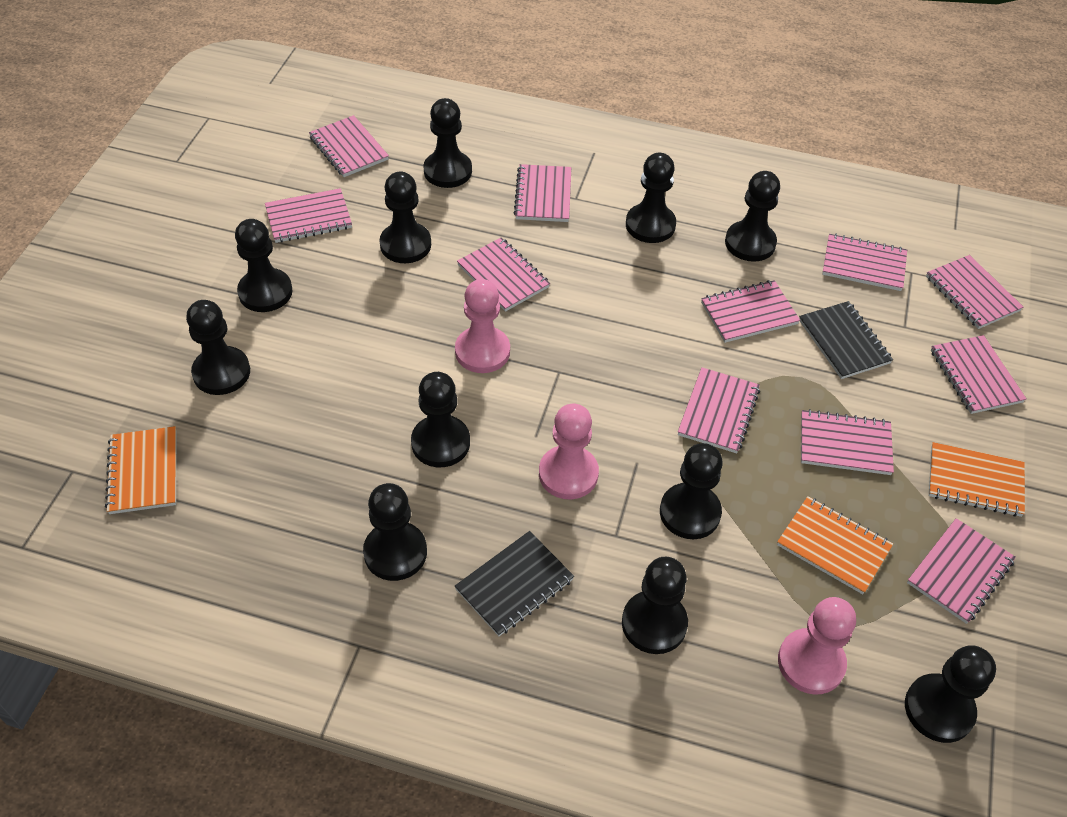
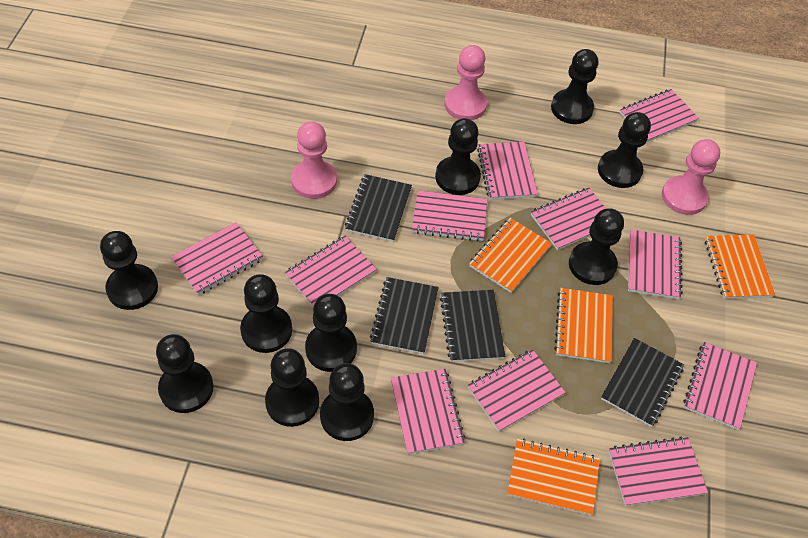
black notebook: [455,531,574,636] [799,301,893,379] = 2 -> [345,174,412,242] [370,277,439,354] [440,290,505,362] [601,338,684,427] = 4
black pawn: [186,300,250,395] [235,219,293,312] [363,483,427,581] [379,172,431,263] [411,372,470,467] [423,98,472,188] [622,557,688,654] [626,153,676,243] [660,443,723,539] [725,171,780,262] [905,645,996,743] = 11 -> [100,231,158,310] [156,334,214,413] [240,274,292,353] [265,348,319,427] [305,294,357,372] [320,363,374,441] [435,118,481,195] [551,49,599,124] [569,208,624,285] [598,112,651,188] = 10
orange notebook: [105,426,176,514] [777,496,893,594] [929,442,1025,517] = 3 -> [469,218,552,293] [507,439,600,516] [554,288,613,363] [705,234,775,299] = 4

